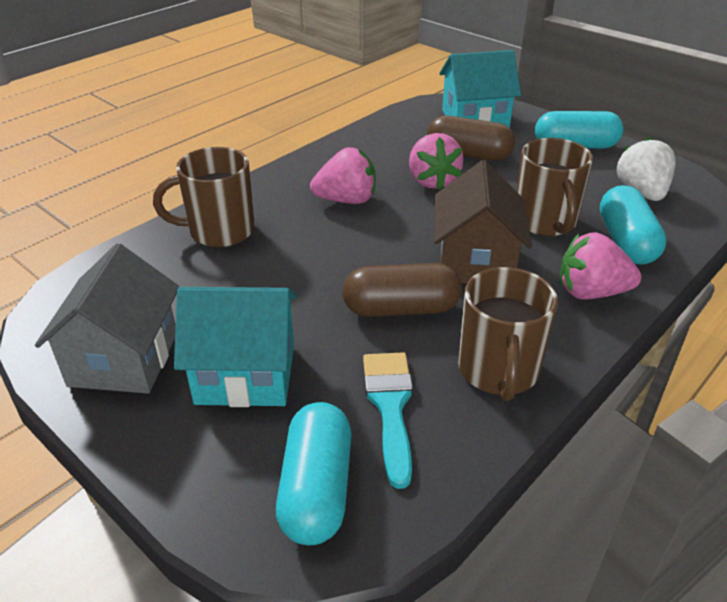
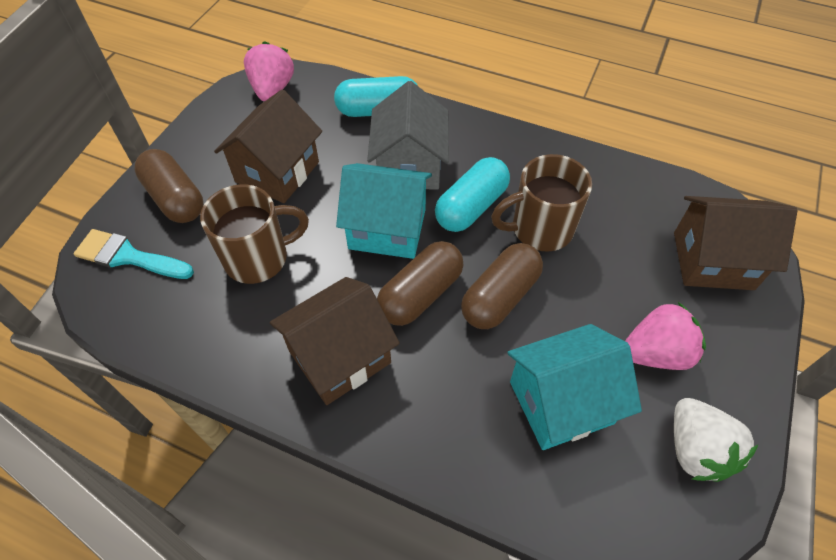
brown capsule: [342,263,462,317] [427,115,515,161] = 2 -> [134,149,203,223] [377,241,464,326] [461,243,543,329] = 3
brown house: [434,160,532,284] = 1 -> [214,89,322,203] [269,277,400,405] [674,196,798,290] = 3
brown mug: [153,147,255,247] [458,267,558,401] [516,138,593,236] = 3 -> [200,184,309,284] [491,154,592,252] = 2
pink strawberry: [310,147,376,204] [409,133,464,190] [560,232,641,300] = 3 -> [244,41,294,101] [625,302,706,370] = 2
turquoise capsule: [276,402,351,545] [535,111,623,149] [600,185,667,265] = 3 -> [334,76,418,117] [435,157,510,232] = 2

